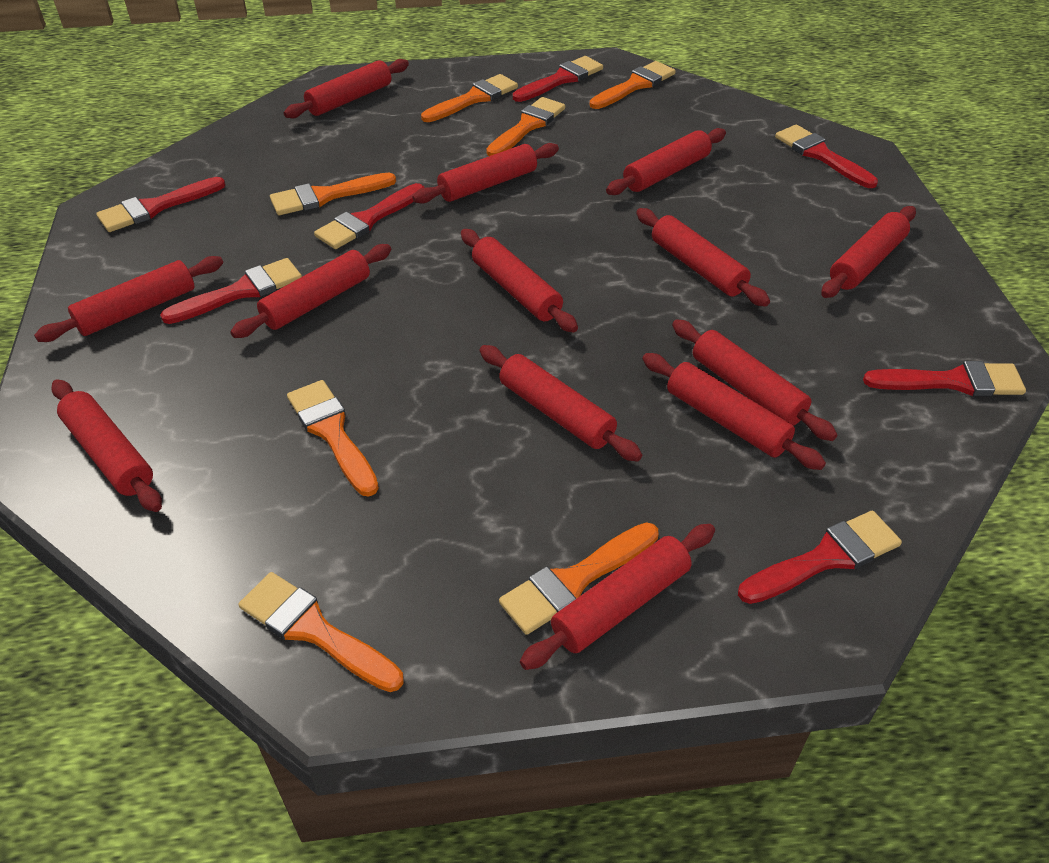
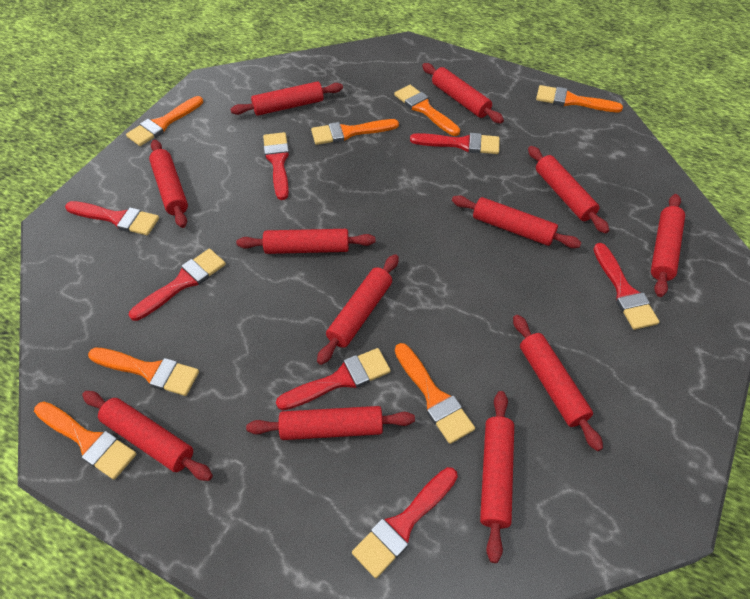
red rolling pin: [34,256,223,342] [51,379,162,512] [230,244,392,338] [284,59,409,119] [412,143,559,204] [461,229,578,333] [480,345,642,462] [520,524,715,670] [606,128,726,195] [636,208,770,307] [642,353,826,470] [672,319,837,441] [821,206,916,298] = 13 -> [82,391,213,481] [149,140,188,228] [230,81,343,116] [236,229,375,254] [246,406,415,440] [317,254,399,365] [422,63,504,123] [452,195,581,248] [480,391,514,563] [513,315,603,451] [528,146,609,234] [651,194,685,297] = 12

